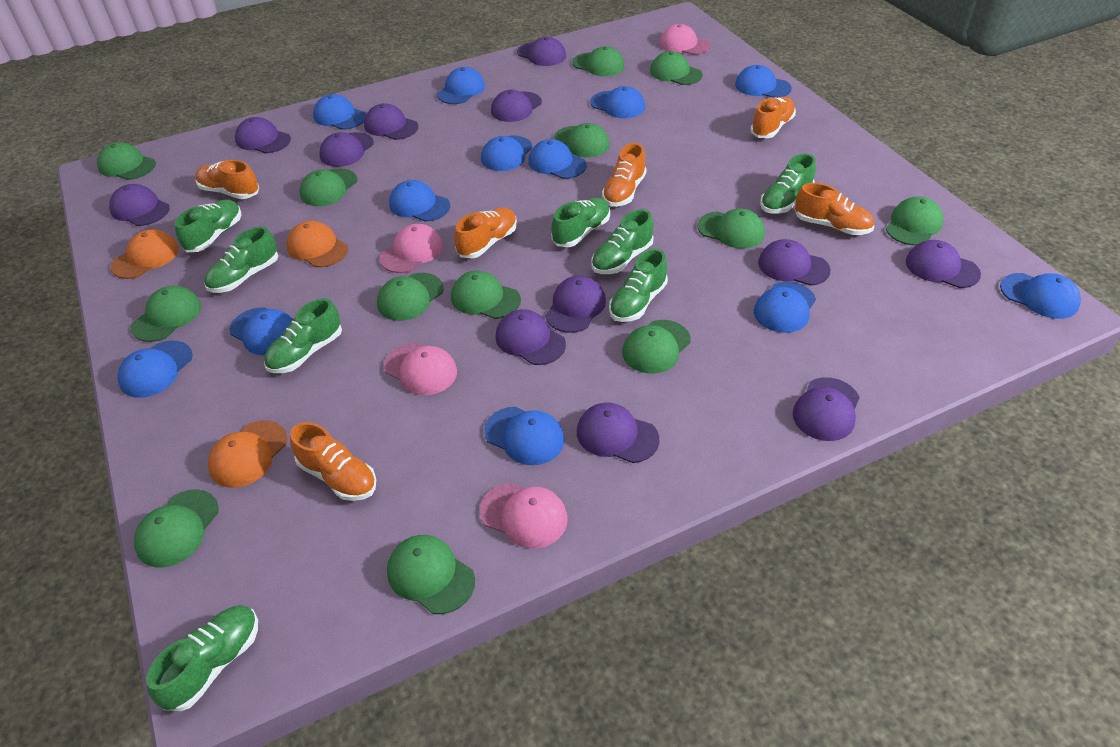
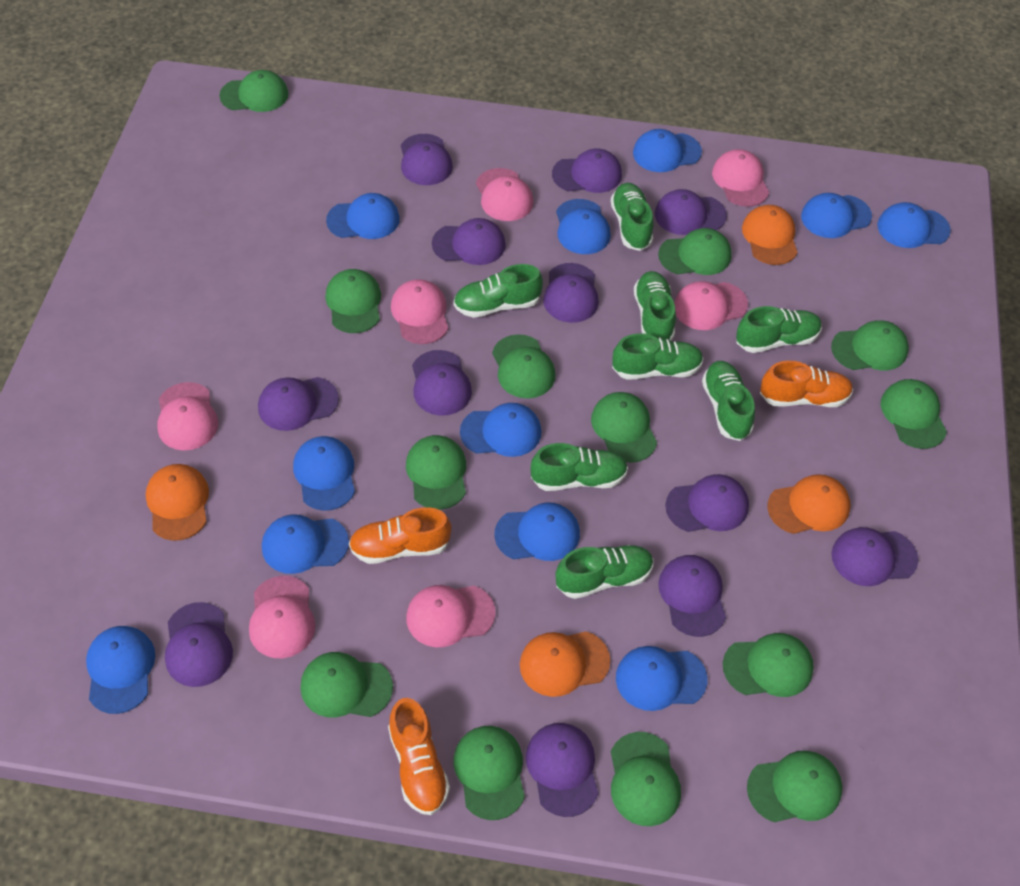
blue cap: [118,341,193,398] [229,308,294,355] [313,94,366,130] [389,180,450,222] [437,67,485,104] [481,136,533,171] [484,407,565,465] [528,139,587,179] [590,86,645,118] [735,65,792,98] [754,282,816,333] [1000,273,1081,319] = 12 -> [86,626,155,714] [262,514,349,574] [293,436,355,511] [326,193,400,239] [460,403,541,457] [494,503,580,561] [556,199,611,254] [616,646,708,711] [633,129,702,172] [801,193,872,238] [877,202,951,248] = 11
orange cap: [110,229,179,279] [208,420,287,488] [287,221,348,267] = 3 -> [146,464,209,541] [520,631,610,697] [742,205,798,265] [767,474,850,534] = 4
orange shoe: [195,160,259,199] [290,422,376,501] [454,208,517,259] [602,143,646,207] [750,97,796,138] [795,183,874,235] = 6 -> [349,507,451,564] [388,698,450,815] [760,361,853,407] = 3
pink cap: [380,224,443,273] [384,343,457,395] [480,483,568,548] [659,24,711,55] = 4 -> [157,382,218,451] [249,576,316,658] [391,279,448,344] [406,585,496,647] [476,168,533,221] [674,281,748,330] [712,149,769,207] = 7

